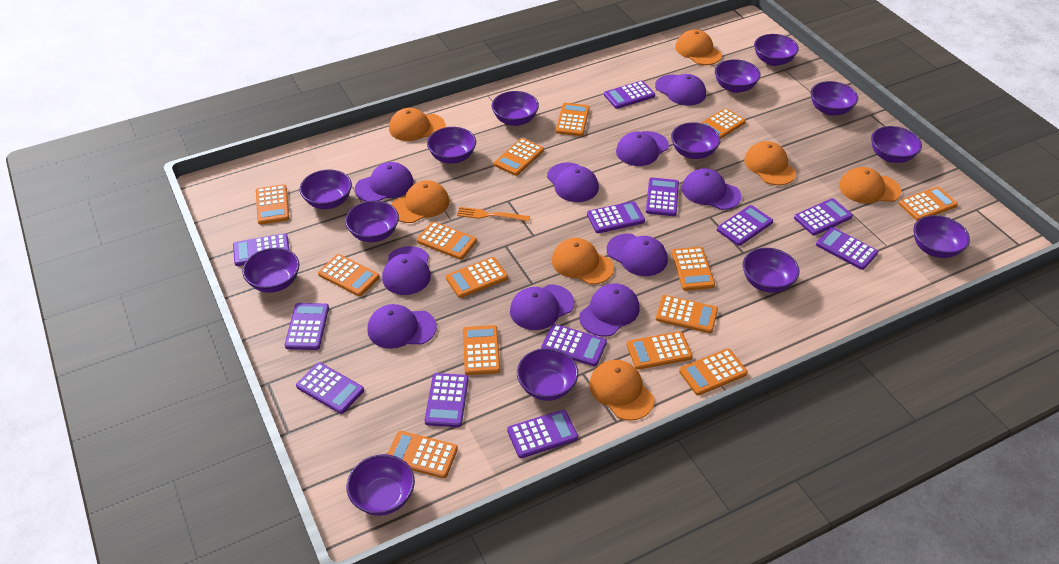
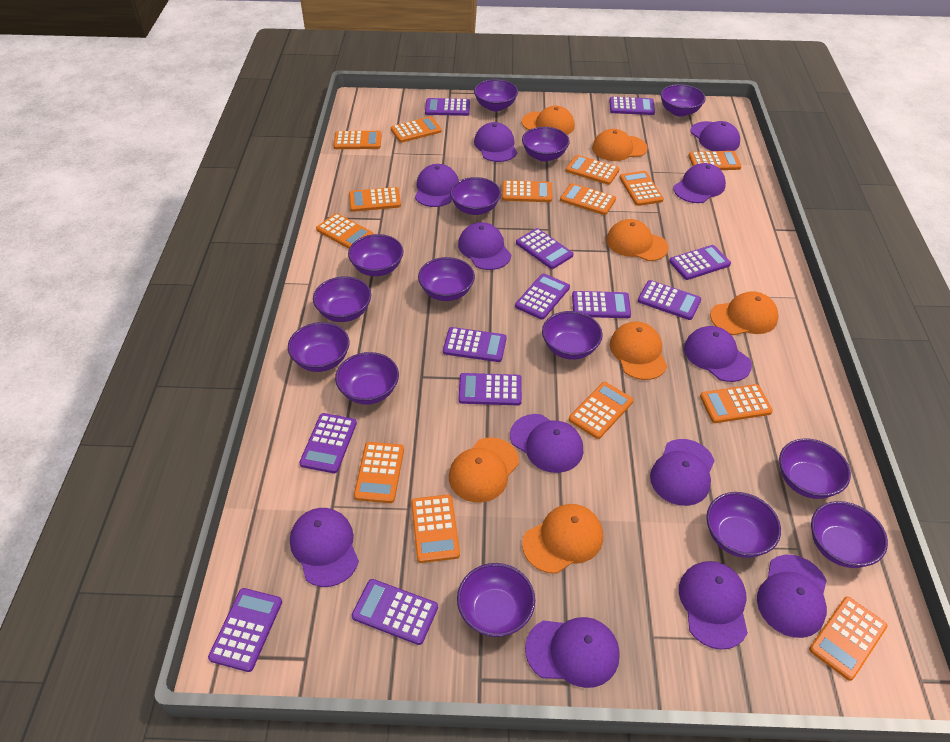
orange fork: [457,207,530,222] = 1 -> none = 0
purple cap: [355,162,414,202] [368,304,437,349] [382,246,431,295] [510,284,574,330] [547,162,599,202] [579,283,640,336] [607,233,668,276] [616,131,669,166] [655,74,706,106] [682,168,741,210] = 10 -> [290,508,359,587] [415,164,459,207] [458,222,511,270] [474,122,517,162] [510,414,583,473] [525,617,620,688] [650,439,715,506] [674,163,726,203] [679,561,748,650] [684,326,752,382] [690,121,740,151] [757,555,827,638] = 12

